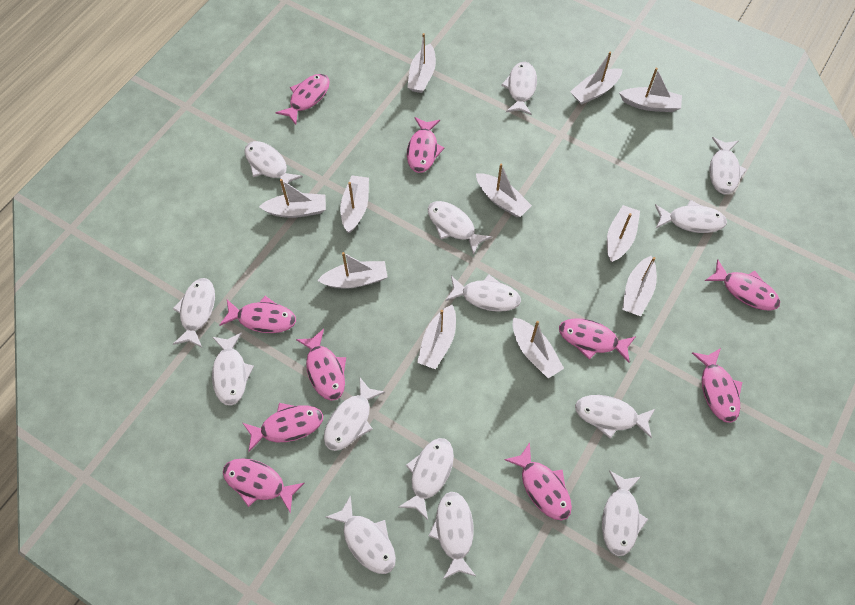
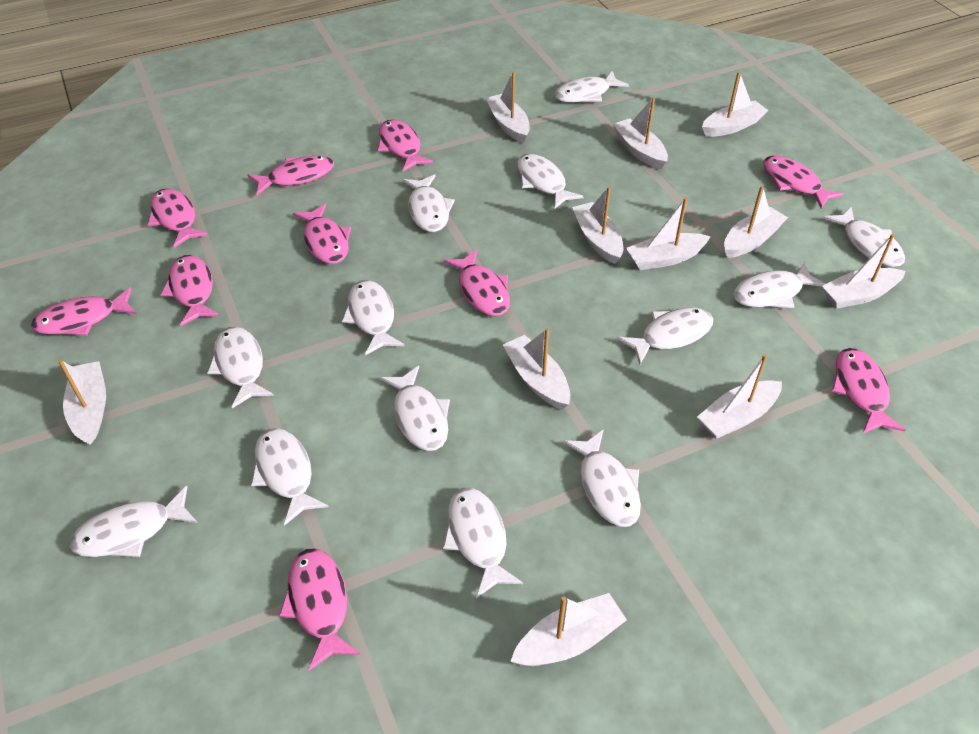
white fish: [173,278,215,347] [212,332,254,406] [244,141,303,193] [324,378,385,451] [325,495,396,574] [398,438,454,520] [428,201,492,255] [429,492,476,579] [445,274,521,312] [501,62,537,115] [575,395,655,439] [602,470,648,556] [655,200,727,233] [709,137,747,194] = 14 -> [69,486,198,557] [207,327,274,408] [251,428,329,526] [342,280,405,355] [380,366,450,451] [402,174,455,232] [443,488,523,598] [517,154,584,208] [555,71,629,102] [563,429,641,527] [617,308,713,364] [733,262,826,308] [823,207,905,267] = 13

